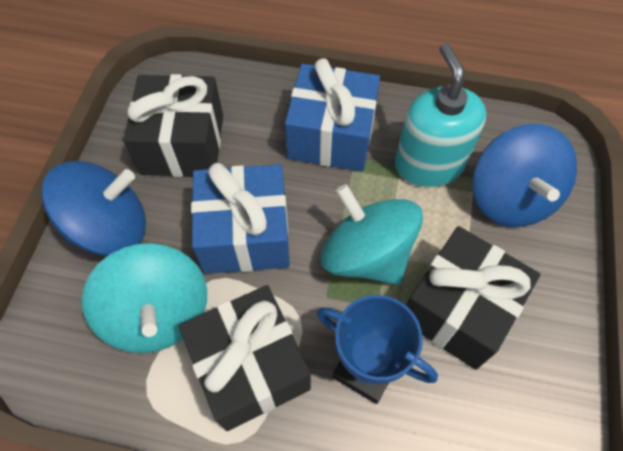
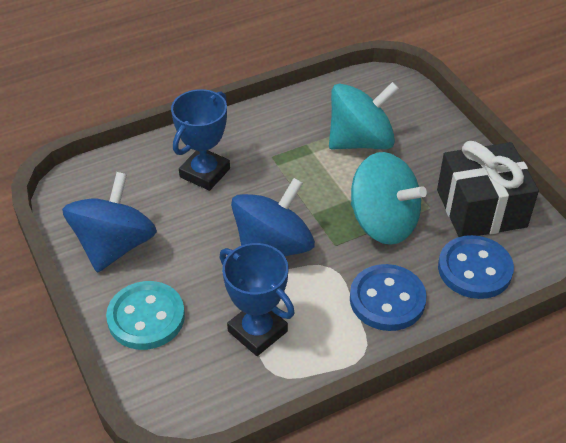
black gift: [123,74,223,177] [179,285,311,431] [406,226,540,370] = 3 -> [437,141,539,237] = 1
blue button: none = 0 -> [350,264,426,331] [438,235,514,299] = 2
blue gift: [191,163,290,274] [285,58,380,171] = 2 -> none = 0
blue trophy: [317,295,438,404] = 1 -> [171,89,230,191] [219,243,295,356] = 2
turquoise button: none = 0 -> [106,281,185,350] = 1
turquoise soap dispenser: [395,43,486,187] = 1 -> none = 0

